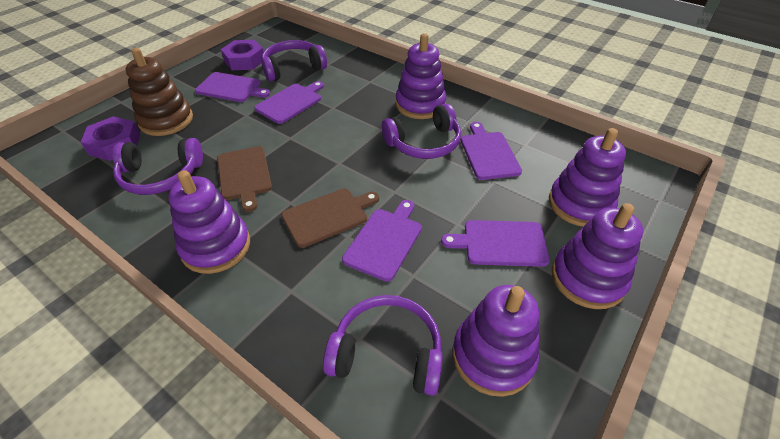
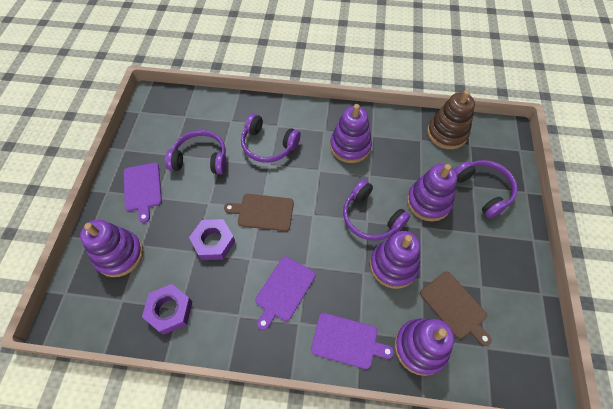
purple cutting board: [195,72,270,102] [254,81,324,124] [342,200,422,282] [441,220,550,267] [461,122,522,180] = 5 -> [124,163,162,223] [255,256,315,330] [311,313,394,369] = 3

